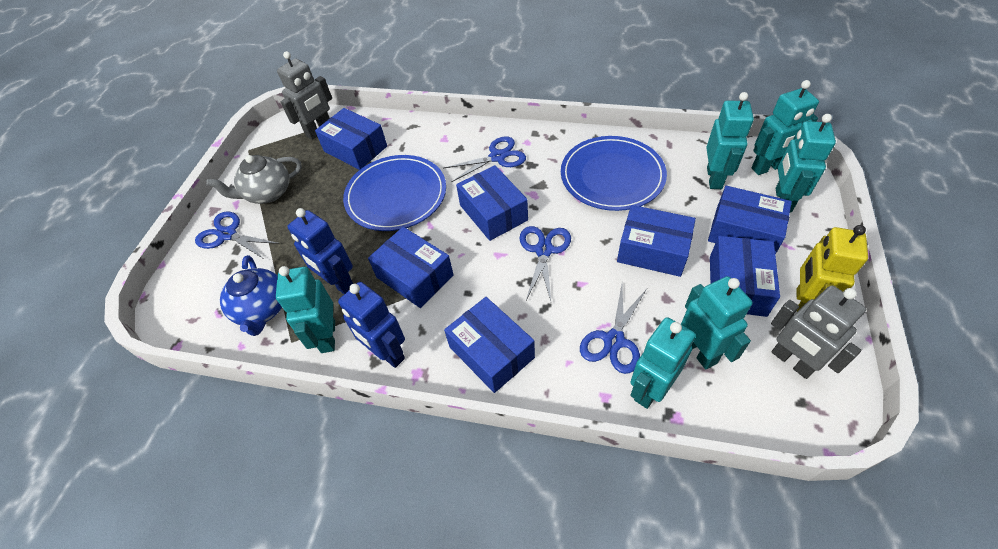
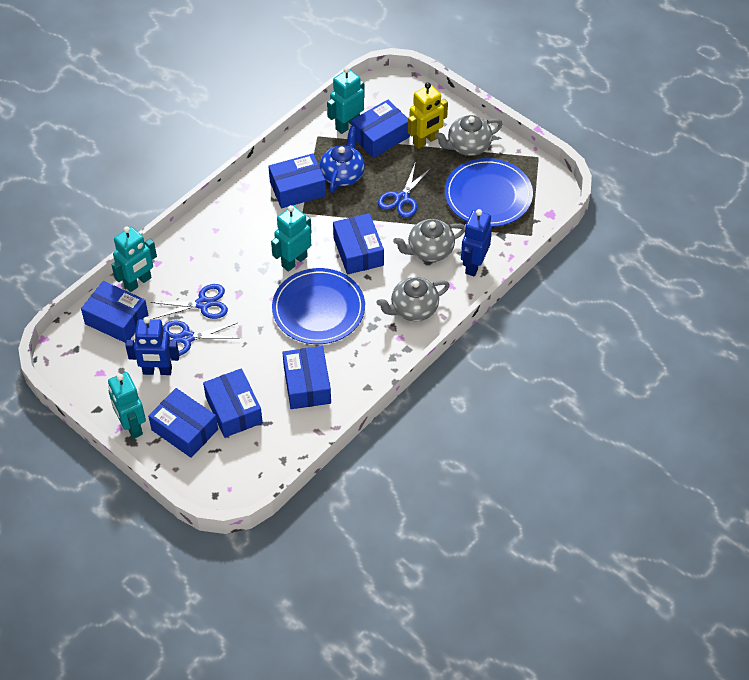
blue scissors: [195,211,280,260] [444,136,526,182] [520,226,571,301] [580,285,647,374] = 4 -> [151,284,228,319] [163,320,240,356] [378,162,432,218] = 3
grey robot: [277,51,332,140] [771,285,866,379] = 2 -> none = 0
grey teapot: [206,155,302,204] = 1 -> [377,277,450,322] [393,219,465,262] [435,115,502,156] = 3
turquoise robot: [276,266,335,353] [630,317,696,409] [681,276,753,369] [706,92,754,189] [751,80,819,175] [776,114,836,212] = 6 -> [108,372,146,439] [111,226,157,292] [271,205,312,272] [327,67,365,134] = 4

